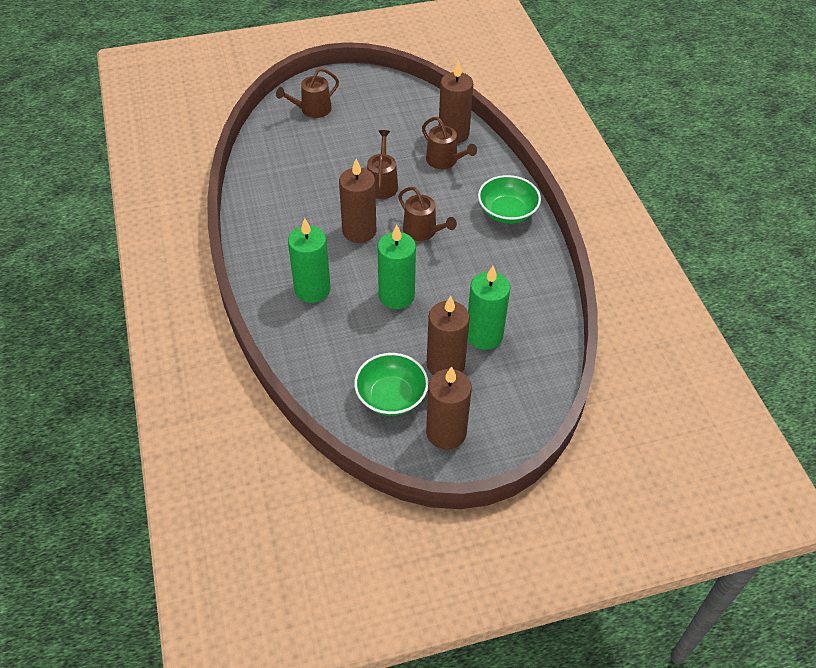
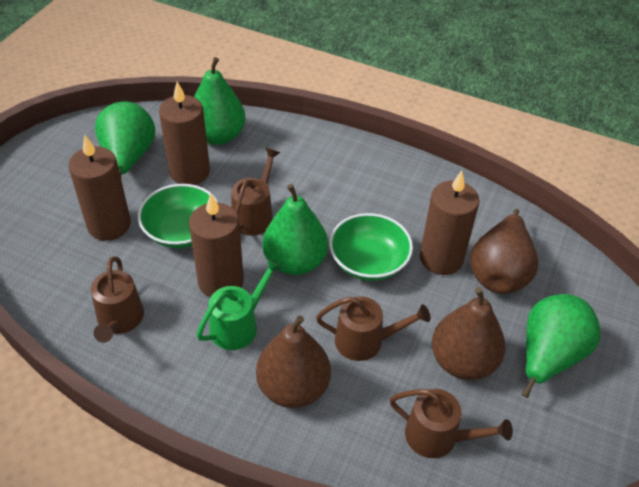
brown pear: none = 0 -> [256,315,331,408] [432,287,505,380] [470,209,538,294] = 3
green candle: [288,218,330,303] [378,225,416,309] [468,266,510,350] = 3 -> none = 0
green pear: none = 0 -> [95,101,155,181] [194,57,246,145] [262,184,328,275] [522,294,600,398] = 4
green watering can: none = 0 -> [197,258,283,350] = 1

